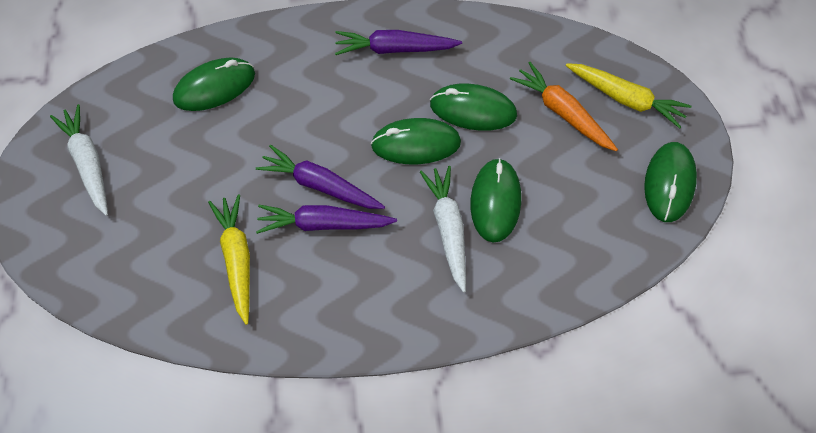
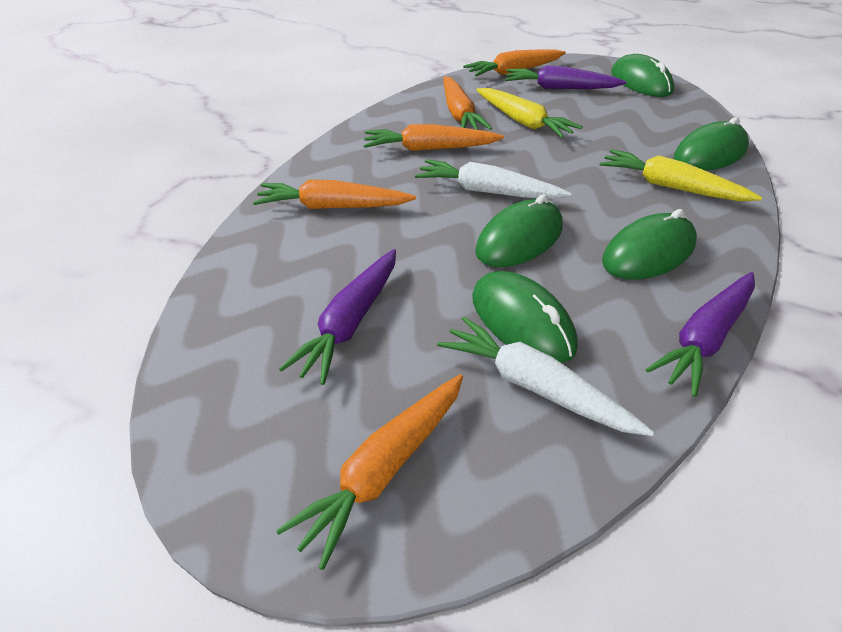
orange carrot: [510,62,618,151] = 1 -> [253,180,416,209] [276,374,463,570] [364,124,504,151] [444,76,492,130] [463,50,566,76] = 5

